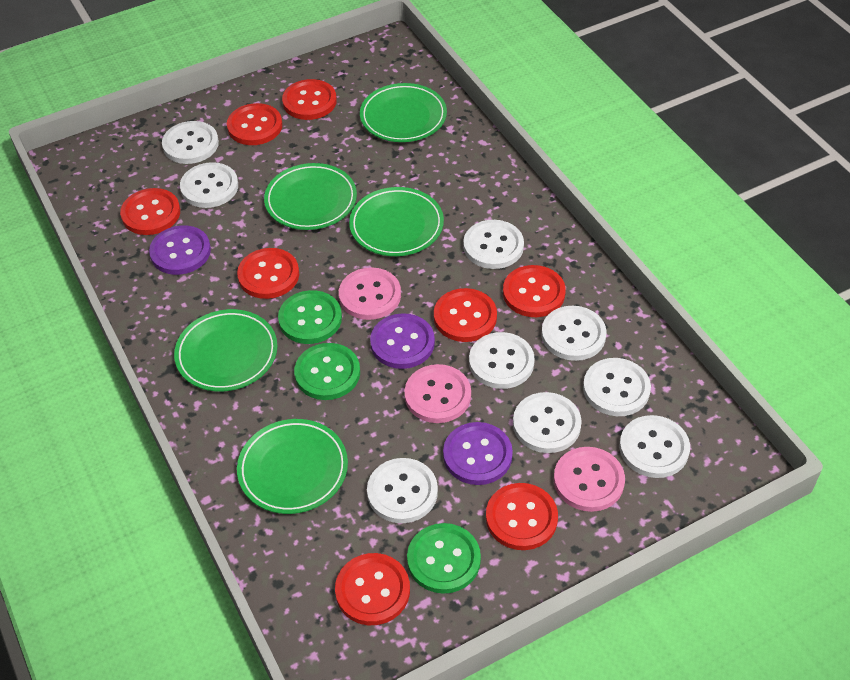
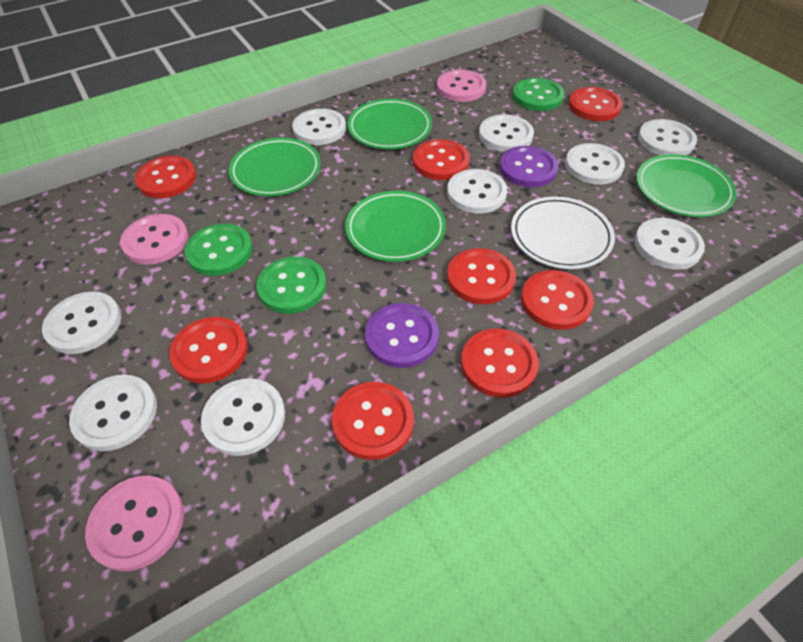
green plate: [174,309,278,391] [237,419,348,514] [264,163,357,230] [349,187,444,256] [360,83,447,142] = 5 -> [229,138,321,196] [345,191,446,262] [348,99,432,149] [636,154,737,217] = 4
purple button: [149,225,211,275] [370,313,435,369] [443,422,513,485] = 3 -> [365,303,439,368] [500,146,558,188] = 2
white plate: none = 0 -> [511,197,615,269] = 1

